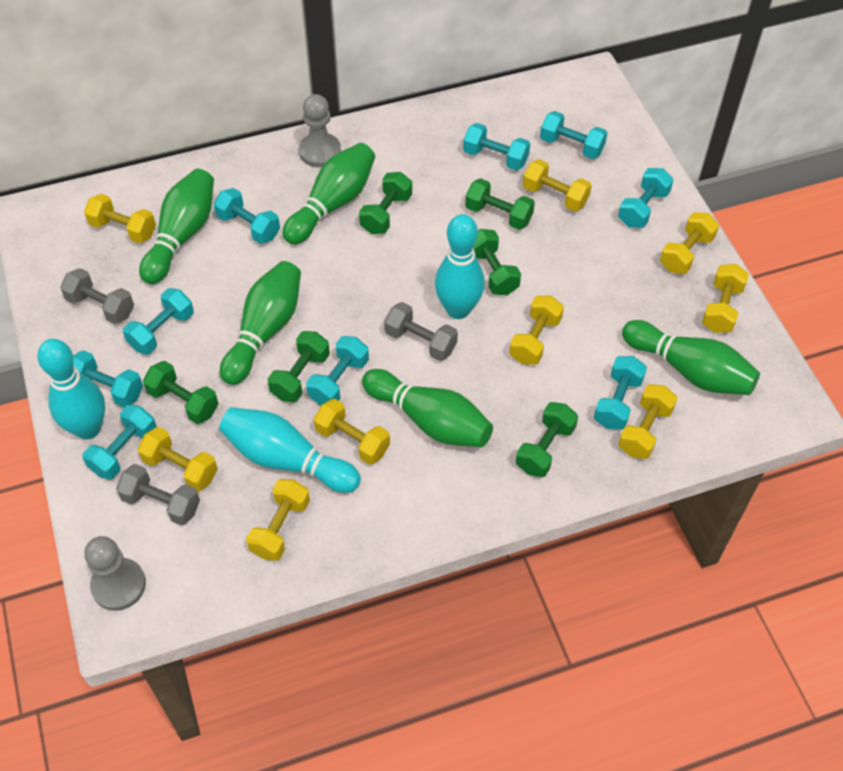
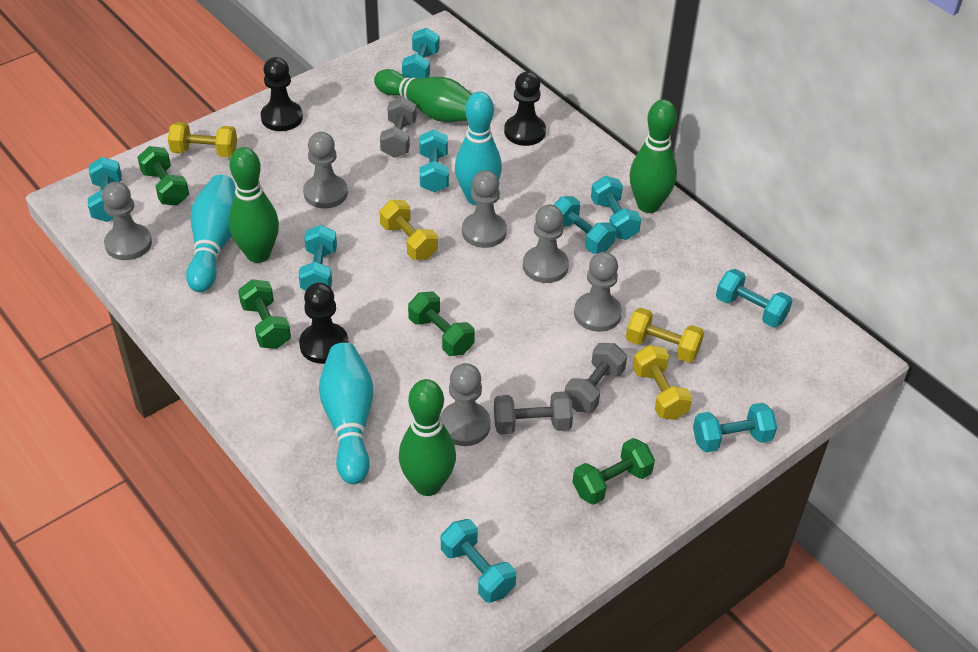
black pawn: none = 0 -> [261,57,303,131] [299,282,349,364] [504,71,546,146] = 3
green bowling pin: [139,169,214,284] [220,261,301,385] [282,143,375,245] [362,369,493,447] [622,320,760,395] = 5 -> [229,147,279,263] [374,69,472,122] [399,379,456,496] [630,99,677,213] = 4
green dumbbell: [143,361,219,424] [268,331,330,402] [359,172,412,234] [465,178,535,230] [473,229,521,295] [516,402,578,477] = 6 -> [137,146,189,206] [238,279,291,349] [408,291,475,356] [573,438,655,505] = 4
grey pawn: [84,536,146,611] [299,94,341,167] = 2 -> [102,182,152,260] [303,132,348,208] [440,363,491,446] [462,170,507,248] [523,205,569,283] [574,252,622,332] = 6
yellow dumbbell: [84,194,156,243] [138,427,218,492] [246,479,310,561] [314,399,390,465] [509,296,564,365] [523,159,592,212] [618,384,678,459] [660,212,719,274] [702,264,749,333] = 9 -> [168,122,237,157] [379,200,438,260] [626,308,704,363] [633,345,692,420] = 4

